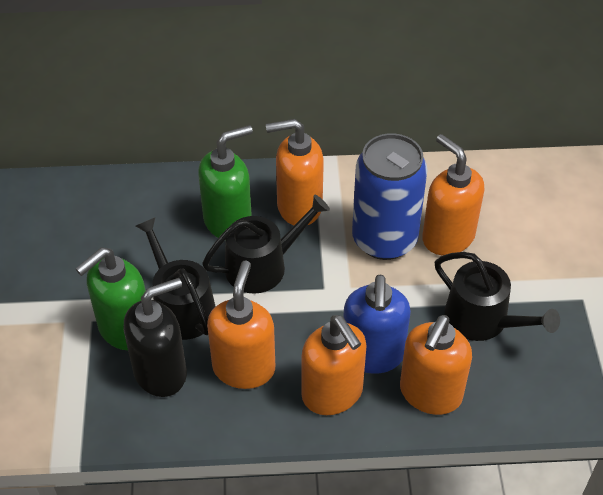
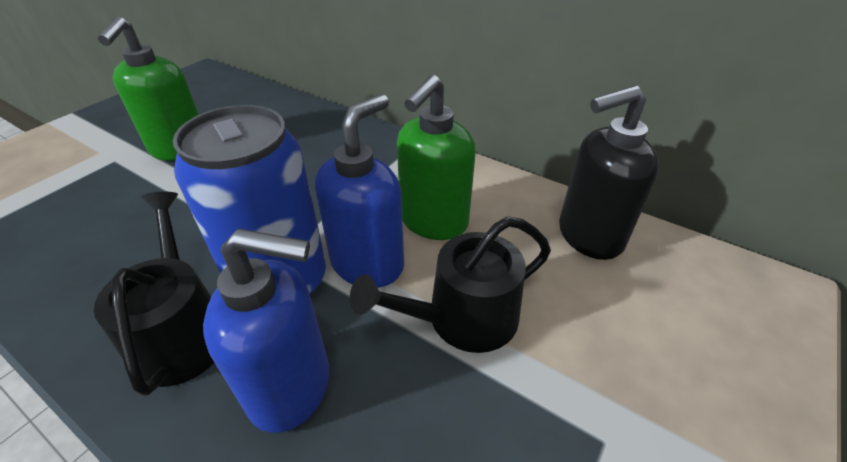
black watering can: [136,217,216,340] [202,195,330,294] [435,252,560,341] = 3 -> [94,192,214,396] [350,216,551,353] = 2
blue soap dispenser: [343,274,411,374] = 1 -> [203,228,329,433] [315,94,404,288] = 2
orange soap dispenser: [207,261,275,389] [266,119,324,225] [302,315,367,415] [400,315,472,415] [422,134,484,255] = 5 -> none = 0

